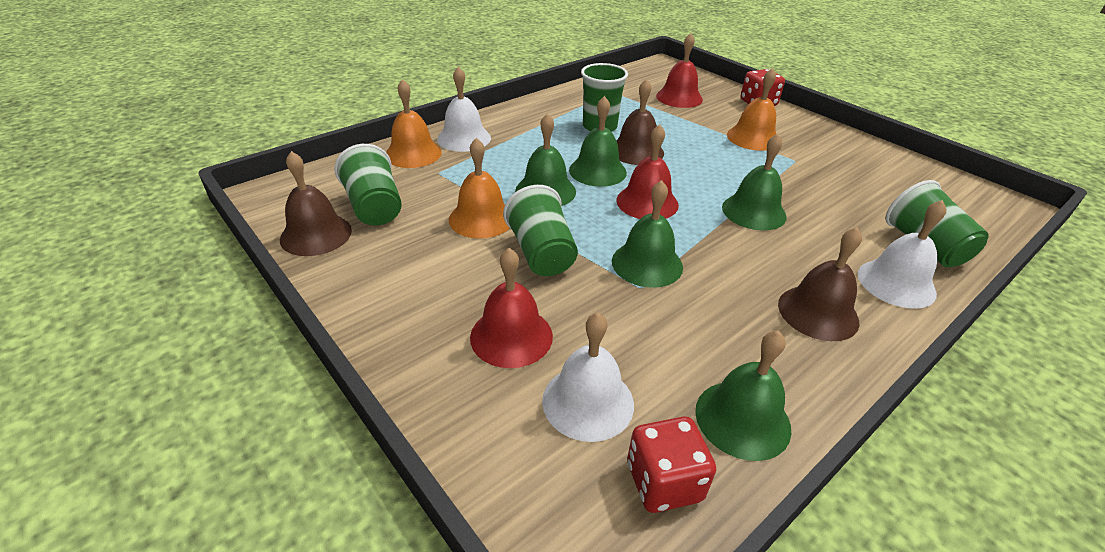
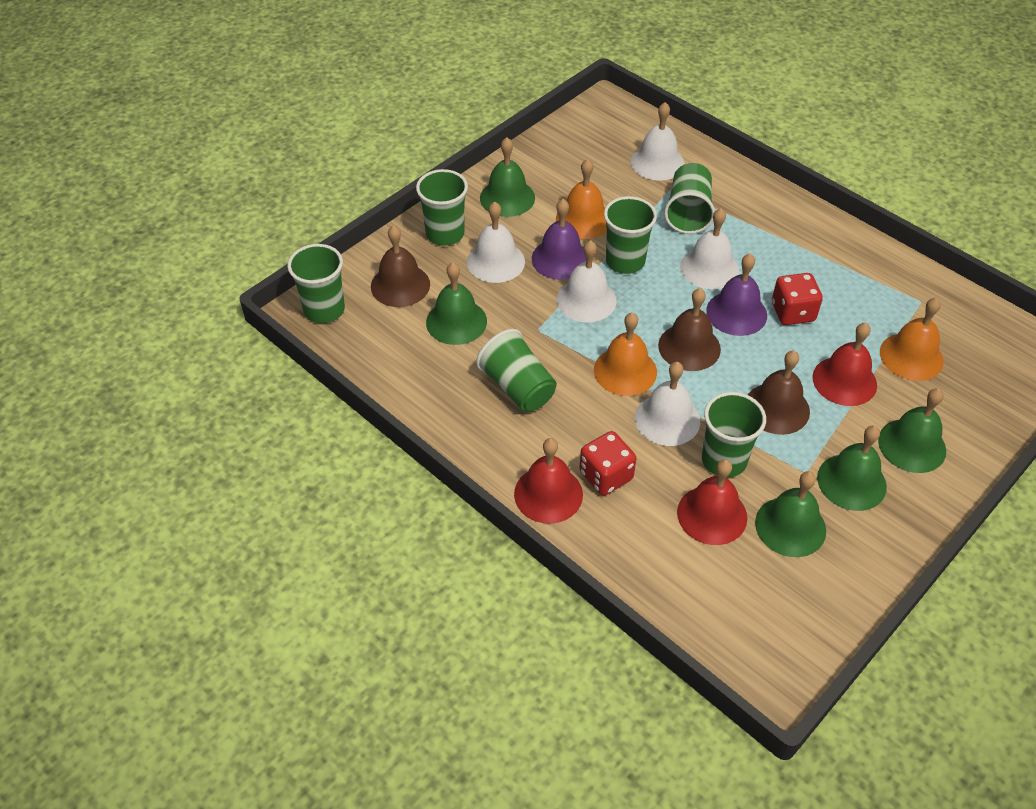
green cup: [334,144,402,226] [503,185,578,276] [581,63,628,132] [885,180,989,267] = 4 -> [287,244,345,323] [416,169,468,246] [476,329,557,412] [604,196,657,274] [664,163,715,234] [702,392,766,477] = 6
purple bell: none = 0 -> [532,199,586,280] [706,254,767,336] = 2
white bell: [437,66,491,152] [542,312,634,442] [858,200,947,309] = 3 -> [467,202,525,283] [556,240,617,322] [631,102,685,181] [635,362,700,446] [680,208,739,289] = 5

